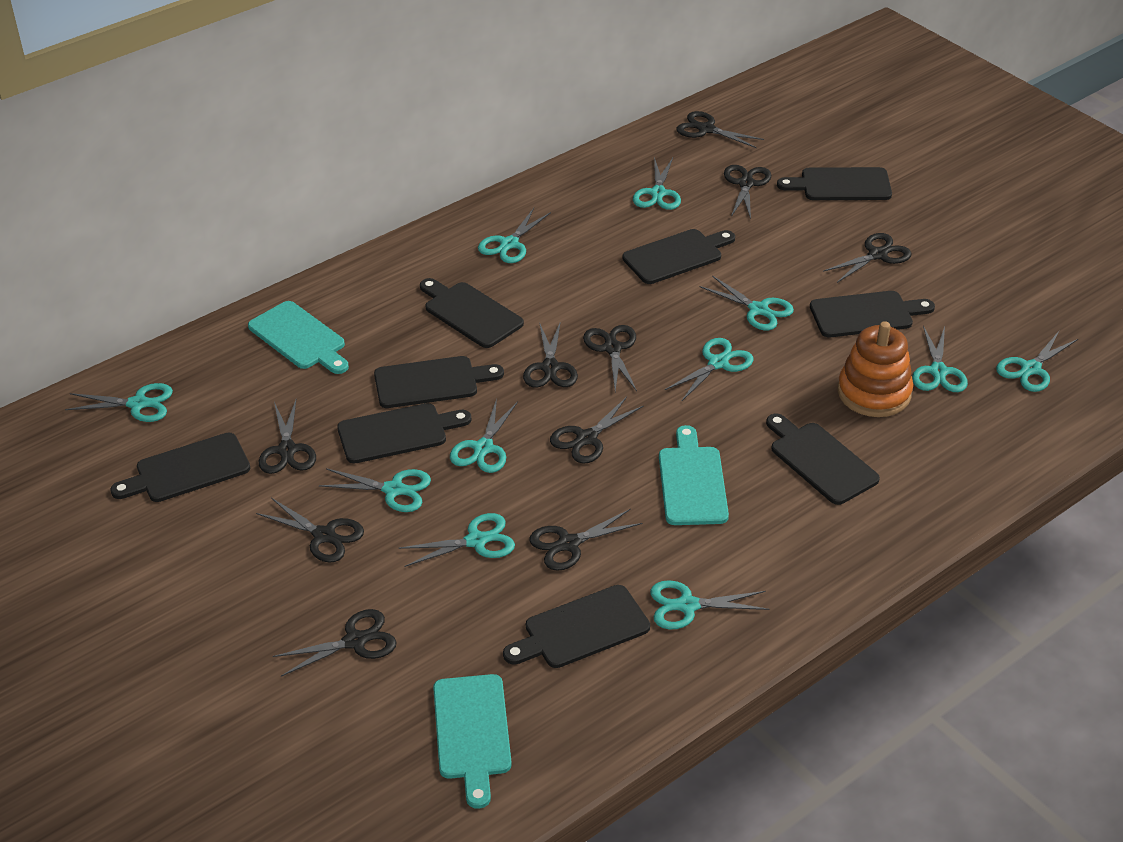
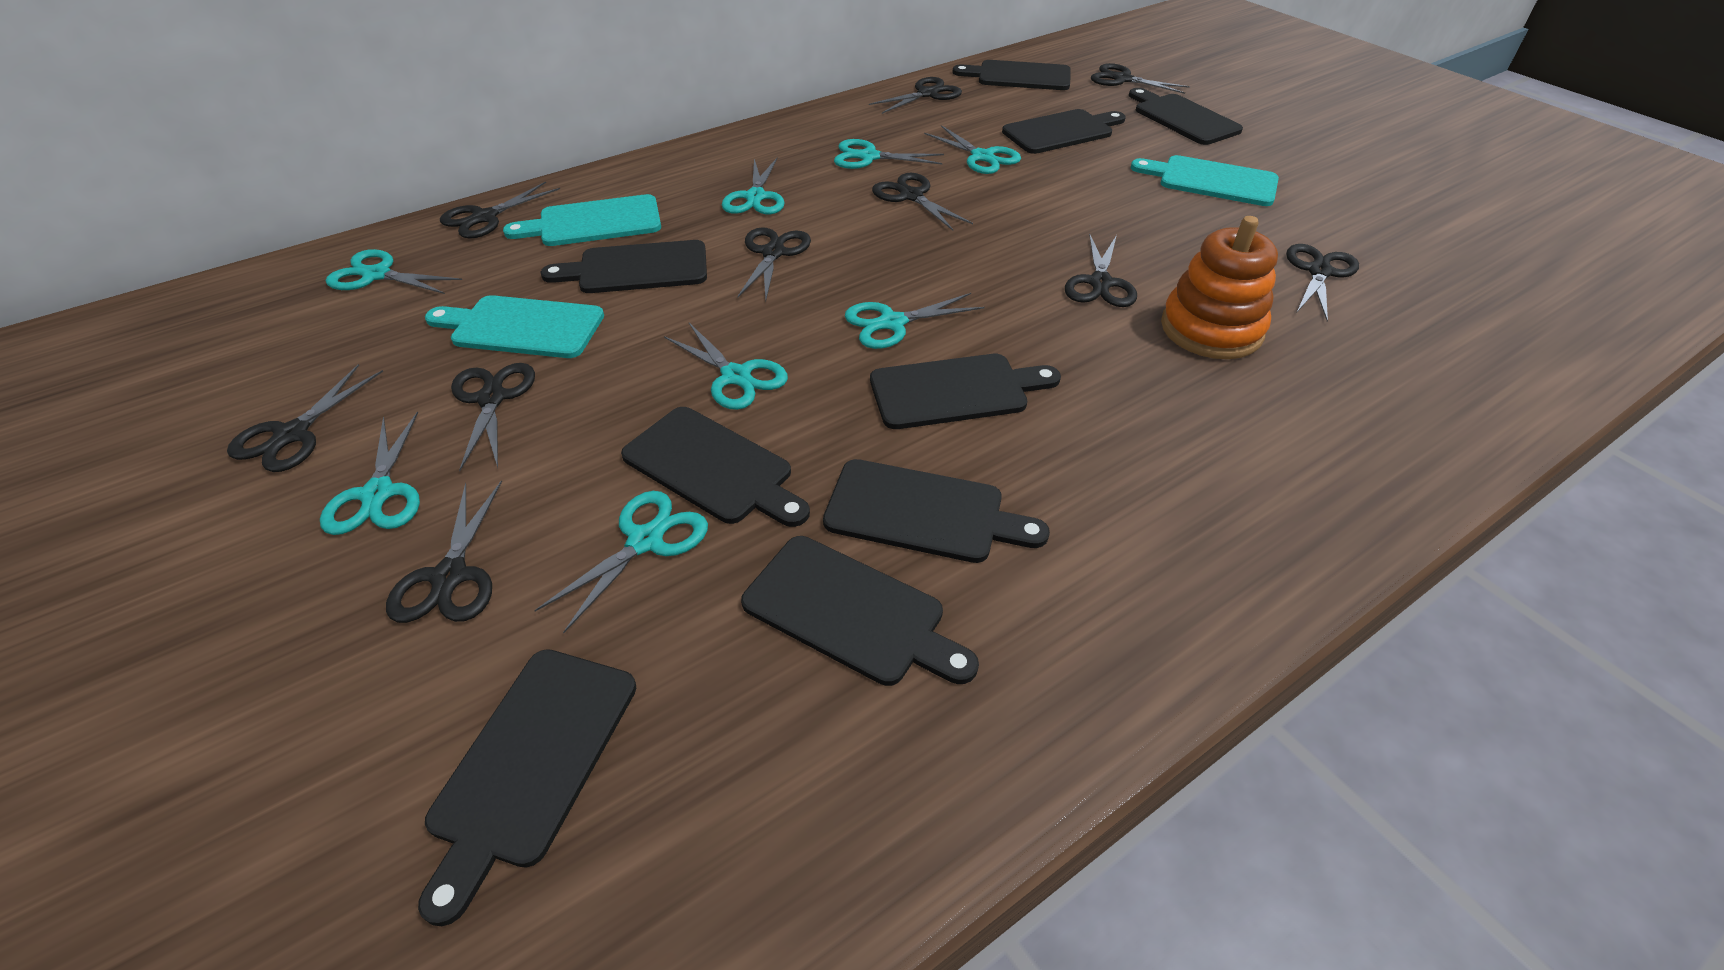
turquoise scissors: [65,383,173,422] [319,468,431,512] [398,513,515,567] [450,399,518,473] [478,208,551,263] [633,157,681,210] [650,580,769,629] [665,338,753,401] [699,275,794,331] [912,326,968,392] [996,331,1078,392] = 11 -> [320,411,420,535] [326,249,462,294] [534,491,708,633] [664,323,788,410] [722,158,784,215] [834,139,944,169] [845,293,985,349] [924,125,1021,174] = 8

